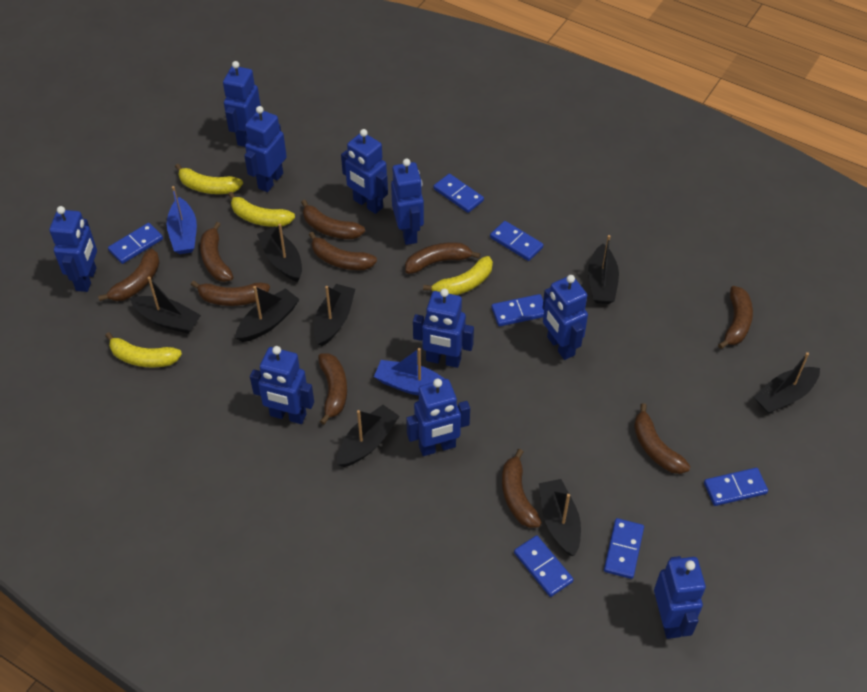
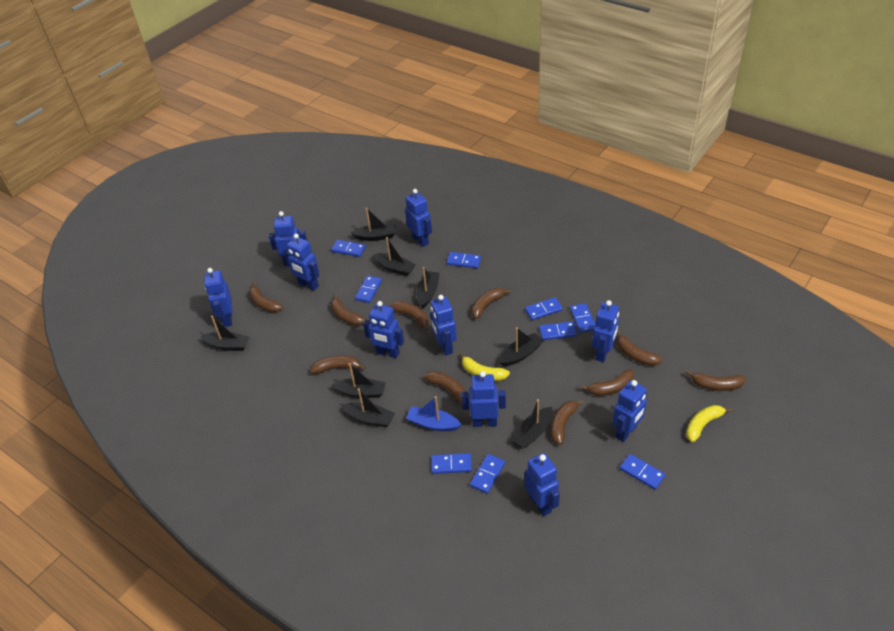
blue boat: [167,186,197,254] [374,348,445,396] = 2 -> [406,396,461,431] = 1
blue domino: [108,223,163,264] [434,174,484,213] [490,221,543,261] [491,294,544,326] [514,535,574,597] [604,518,644,579] [704,468,768,506] = 7 -> [331,240,366,257] [355,276,382,303] [431,453,472,474] [447,252,481,268] [470,454,505,494] [525,297,563,320] [539,322,577,340] [570,303,595,333] [620,454,665,490] = 9
yellow banana: [105,332,182,367] [175,164,243,194] [228,192,295,227] [423,256,493,295] = 4 -> [460,353,510,381] [686,405,732,442] = 2

